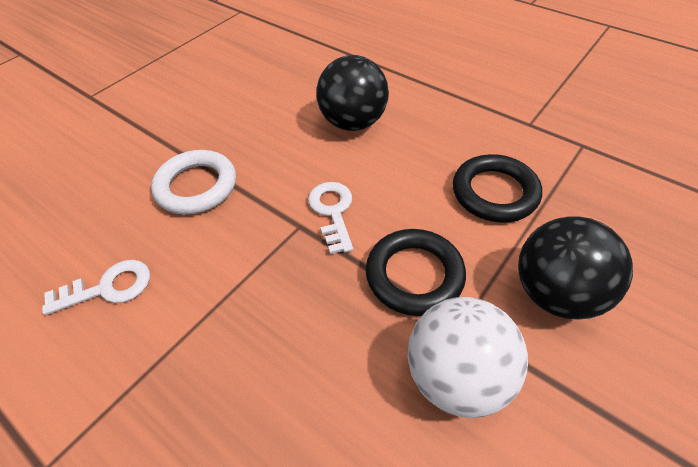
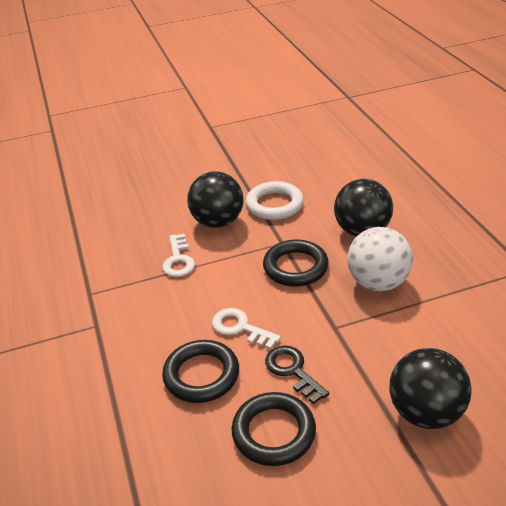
black ball: [316,55,389,131] [518,217,633,320] = 2 -> [187,172,244,228] [334,179,393,237] [390,348,472,429] = 3
black key: none = 0 -> [265,346,329,404] = 1
black ring: [365,229,466,316] [453,154,542,222] = 2 -> [162,340,239,403] [231,392,316,466] [263,240,329,286] = 3

